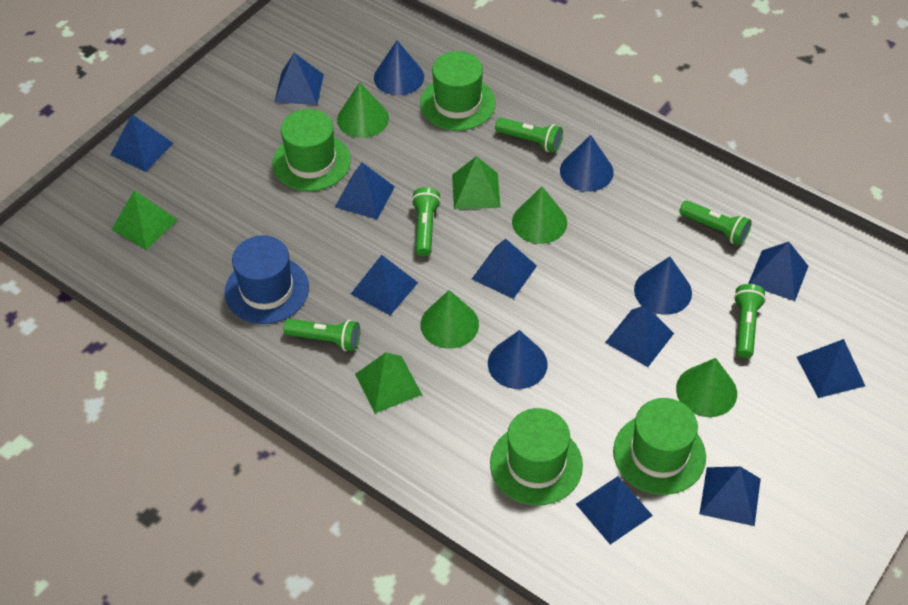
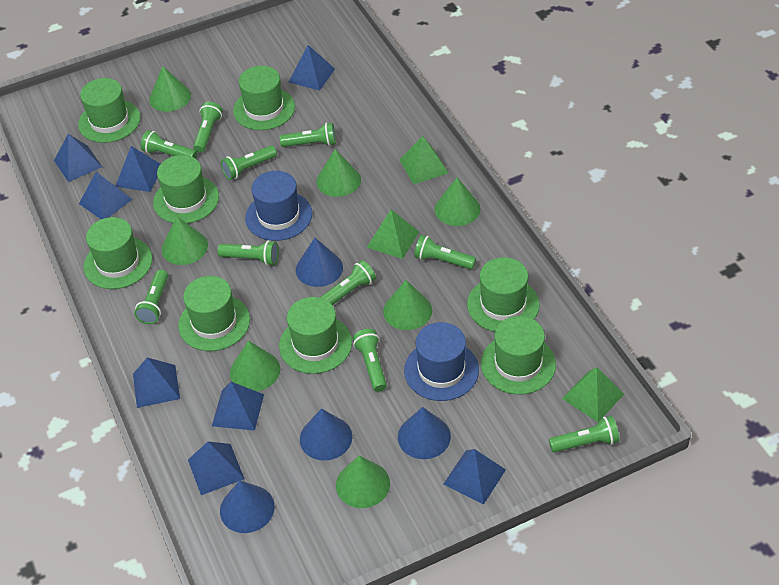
blue hat: [225,235,309,324] = 1 -> [245,171,312,241] [404,322,479,401] = 2
blue pyramid: [111,114,173,172] [274,53,324,105] [335,162,395,219] [351,255,418,315] [472,239,537,299] [576,476,653,545] [605,305,674,367] [700,466,761,526] [748,242,808,301] [797,339,865,398] = 10 -> [54,134,102,182] [79,172,132,219] [116,146,160,192] [133,358,180,408] [188,441,244,495] [212,382,264,431] [289,45,335,91] [443,449,506,505] = 8
green cone: [337,82,389,138] [421,290,479,349] [512,187,567,244] [676,358,737,417] = 4 -> [149,66,191,112] [162,216,208,265] [230,341,280,391] [316,149,361,197] [336,455,390,508] [383,280,432,330] [435,178,481,226] = 7
green flashlight: [283,319,360,351] [411,187,441,256] [495,118,563,153] [679,201,752,245] [734,284,766,358] = 5 -> [134,270,168,324] [141,130,197,159] [193,102,223,153] [218,240,279,266] [221,145,277,180] [280,123,336,147] [320,260,376,305] [352,329,387,392] [414,235,476,270] [549,416,620,453] = 10
green hat: [272,109,351,191] [420,51,496,131] [490,408,583,506] [613,398,706,495] = 4 -> [78,78,141,143] [84,217,152,289] [153,155,219,224] [178,276,250,351] [233,66,295,130] [279,297,352,374] [467,257,540,332] [481,316,556,395] = 8

